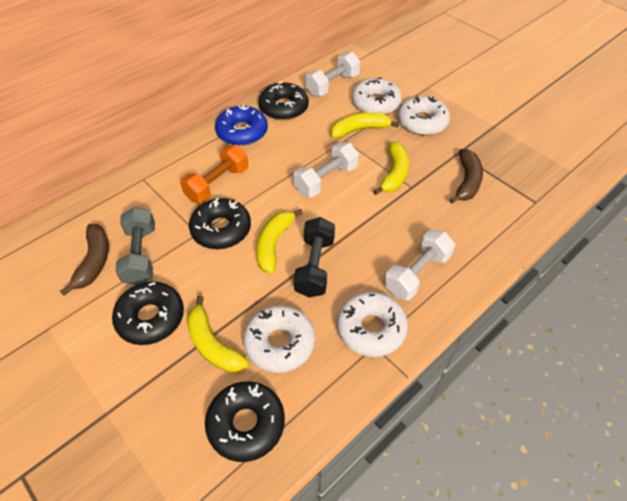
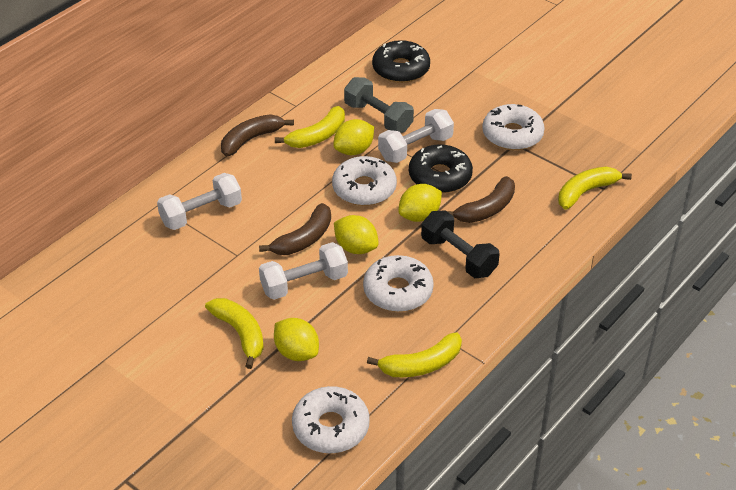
black donut: [112,281,184,345] [189,198,251,249] [205,381,285,462] [258,82,309,120] = 4 -> [372,40,430,83] [409,144,473,193] = 2
blue donut: [215,104,268,146] = 1 -> none = 0
brown banana: [60,224,109,296] [449,149,483,204] = 2 -> [221,114,294,156] [259,203,331,255] [447,176,515,223] = 3
orange dumbbell: [180,145,248,203] = 1 -> none = 0
yellow lemon: none = 0 -> [274,318,319,361] [333,119,374,155] [334,215,378,254] [398,184,442,222] = 4

